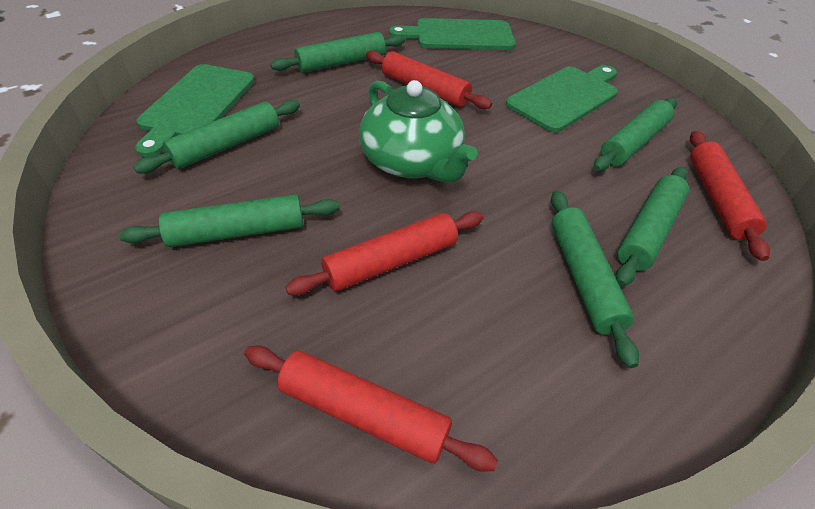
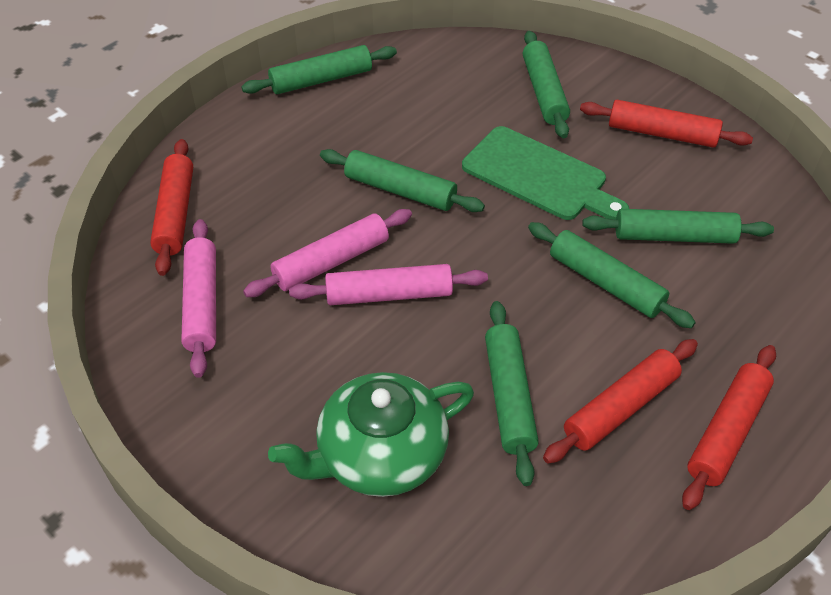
green cutting board: [135,64,255,157] [389,18,516,50] [506,65,618,132] = 3 -> [462,126,629,220] = 1
pink rolling pin: none = 0 -> [181,219,216,378] [243,209,412,297] [289,264,488,305] = 3

